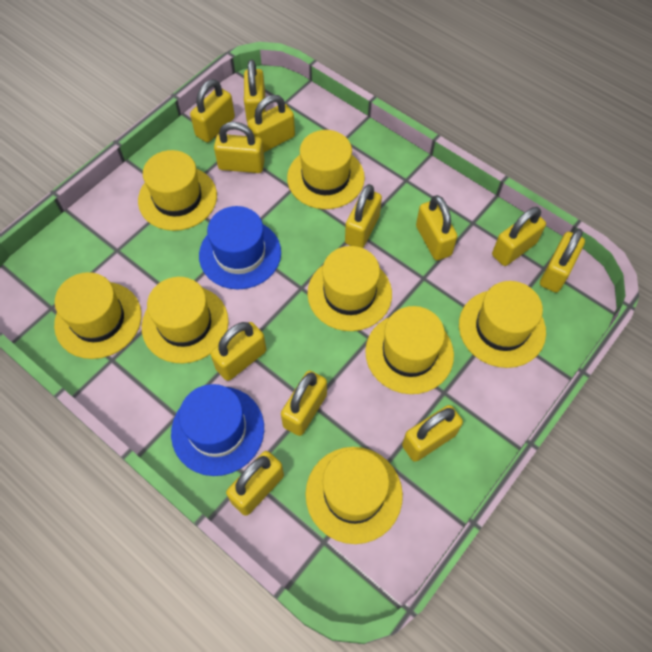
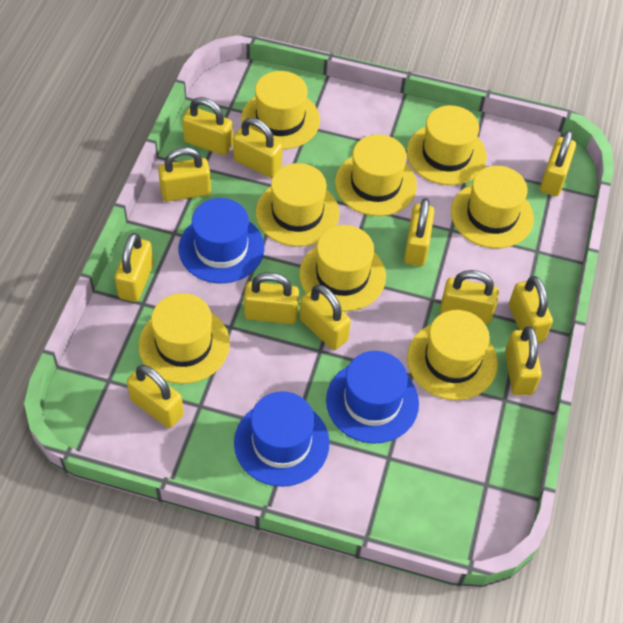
blue hat: [171,384,264,476] [199,206,281,289] = 2 -> [179,198,264,283] [234,391,330,487] [326,351,419,444] = 3

